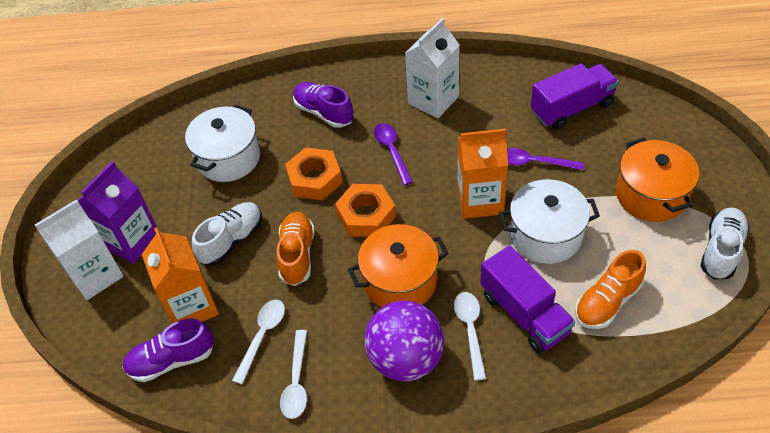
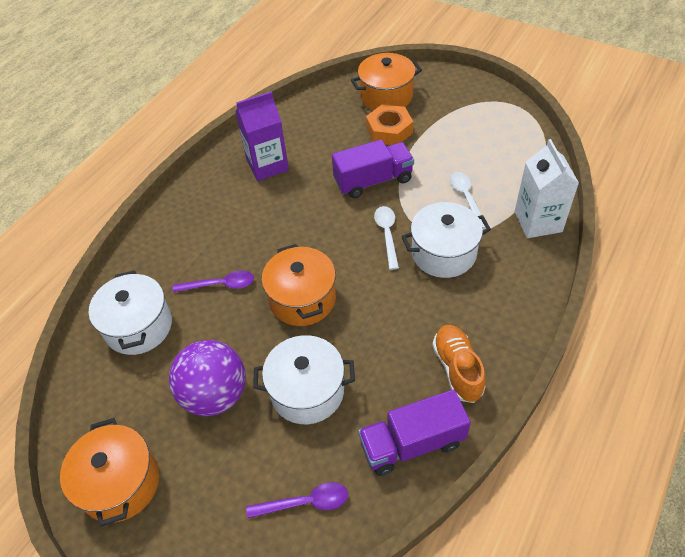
orange carton: [142,227,219,323] [457,129,508,219] = 2 -> none = 0
orange nut: [285,147,342,200] [335,184,396,237] = 2 -> [366,104,413,145] = 1
orange pot: [348,224,449,308] [616,138,699,222] = 2 -> [60,418,159,526] [262,244,336,326] [351,53,422,110] = 3
orange shoe: [276,212,315,286] [575,250,646,329] = 2 -> [432,325,486,403] = 1
purple shoe: [122,319,214,382] [293,82,354,128] = 2 -> none = 0
white carton: [35,199,124,300] [405,18,460,118] = 2 -> [515,139,579,238] = 1
white pot: [185,105,260,182] [499,179,600,264] = 2 -> [89,270,172,355] [253,335,355,424] [401,202,491,278] = 3
white shoe: [192,202,262,266] [701,207,750,280] = 2 -> none = 0
white spoon: [232,300,285,384] [280,330,307,419] [454,292,486,380] = 3 -> [374,206,399,270] [450,172,486,229] = 2

